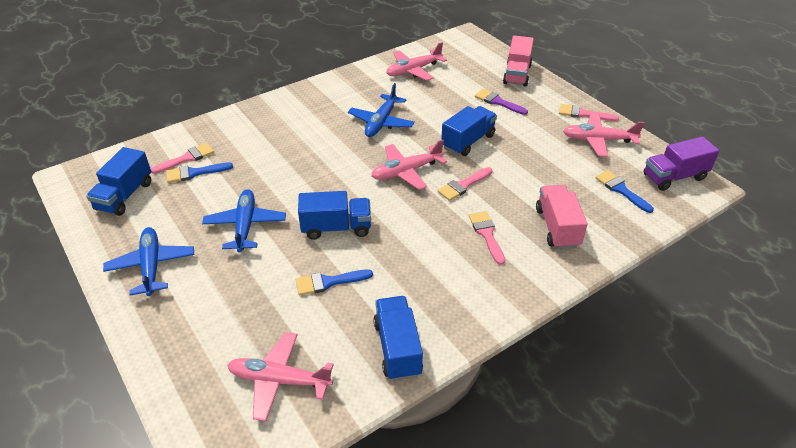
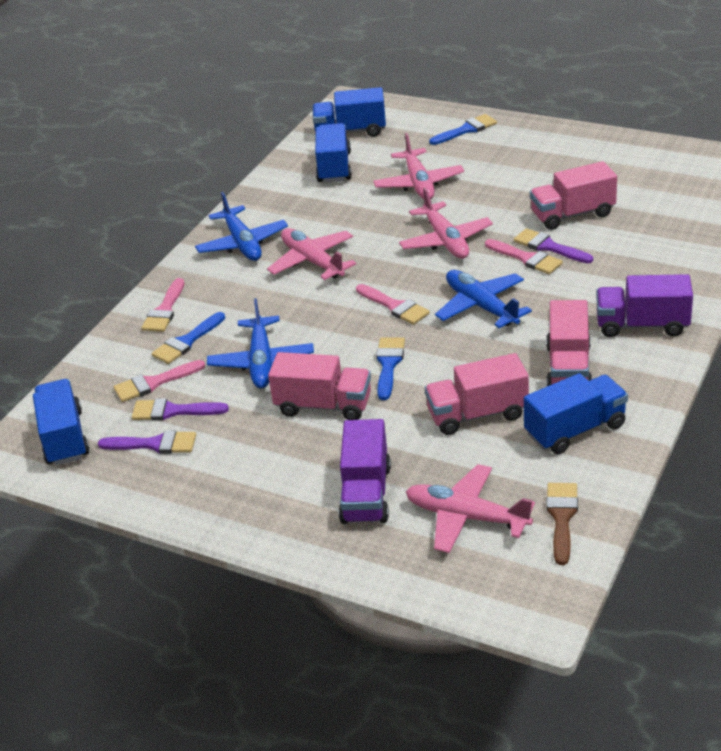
brown brush: none = 0 -> [546,483,578,565] = 1
pink truck: [503,36,534,87] [536,185,588,249] = 2 -> [268,352,371,420] [425,353,529,435] [530,161,617,230] [546,300,592,386] = 4
purple brush: [475,89,528,115] = 1 -> [98,430,196,454] [132,398,229,421] [514,228,593,263] = 3
purple truck: [643,136,719,191] = 1 -> [339,419,391,524] [596,274,693,337] = 2

